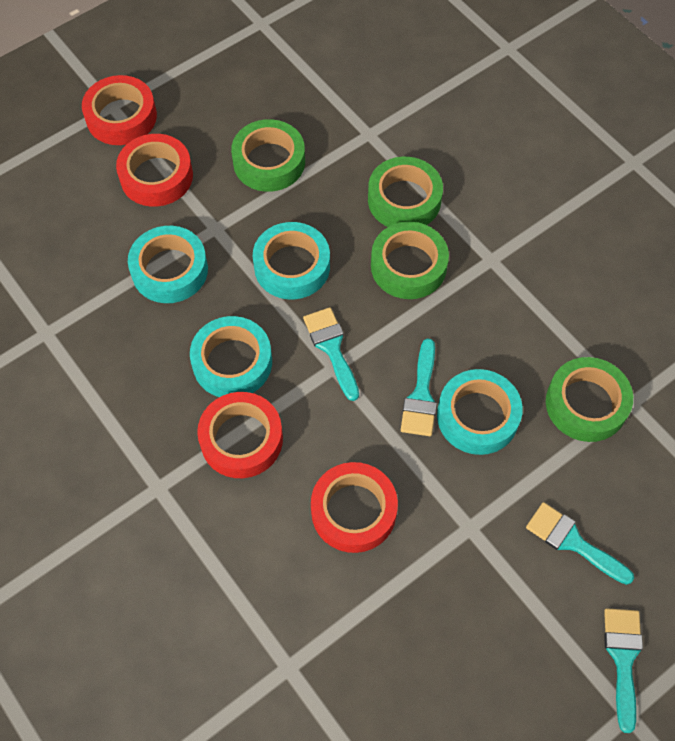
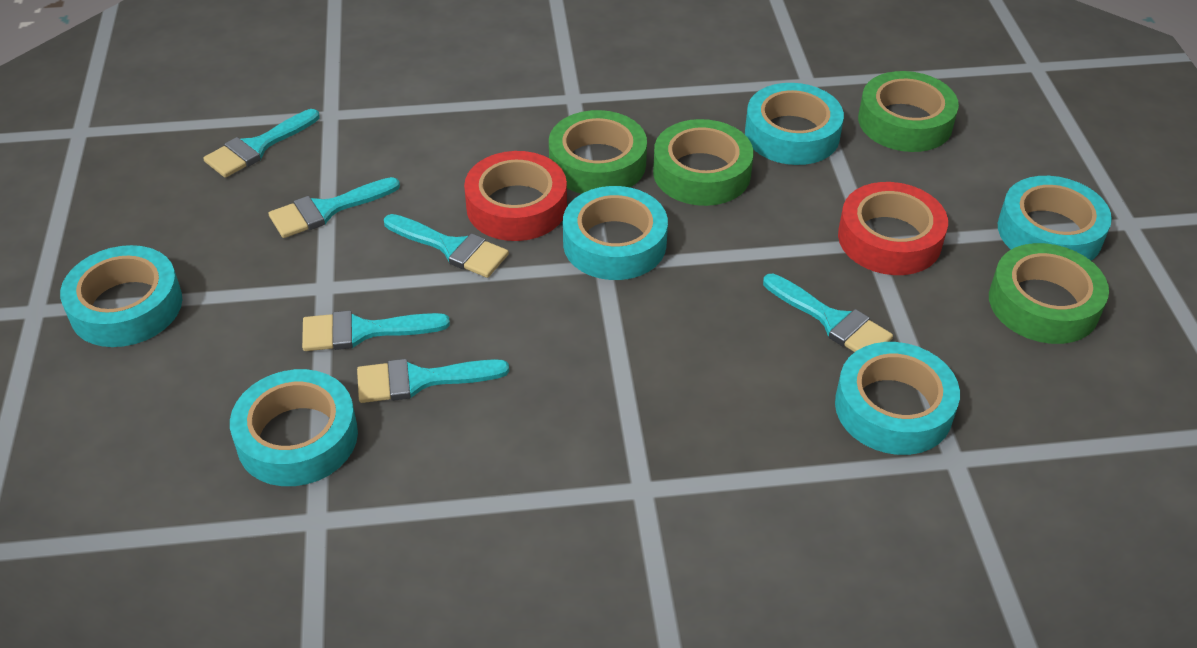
red tape: [82,75,157,145] [116,134,193,207] [197,392,283,478] [311,462,398,553] = 4 -> [464,151,567,241] [838,182,948,275] = 2
turquoise brush: [303,307,359,401] [401,339,437,436] [526,502,634,585] [604,608,643,733] = 4 -> [203,109,320,178] [269,177,400,238] [302,310,450,351] [357,359,509,403] [384,214,509,278] [763,274,893,352] = 6
turquoise tape: [128,226,208,303] [190,316,272,397] [253,222,330,299] [437,369,523,455] = 4 -> [60,245,182,347] [230,369,358,486] [563,186,668,280] [745,83,844,165] [835,342,960,455] [998,176,1112,261] = 6

